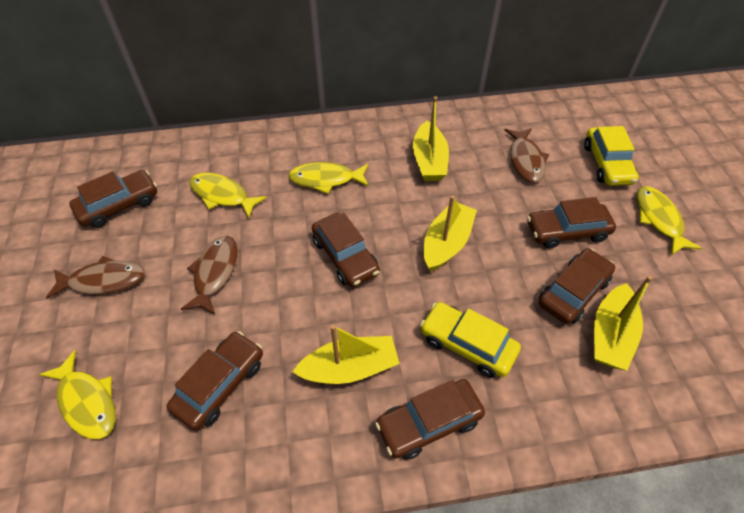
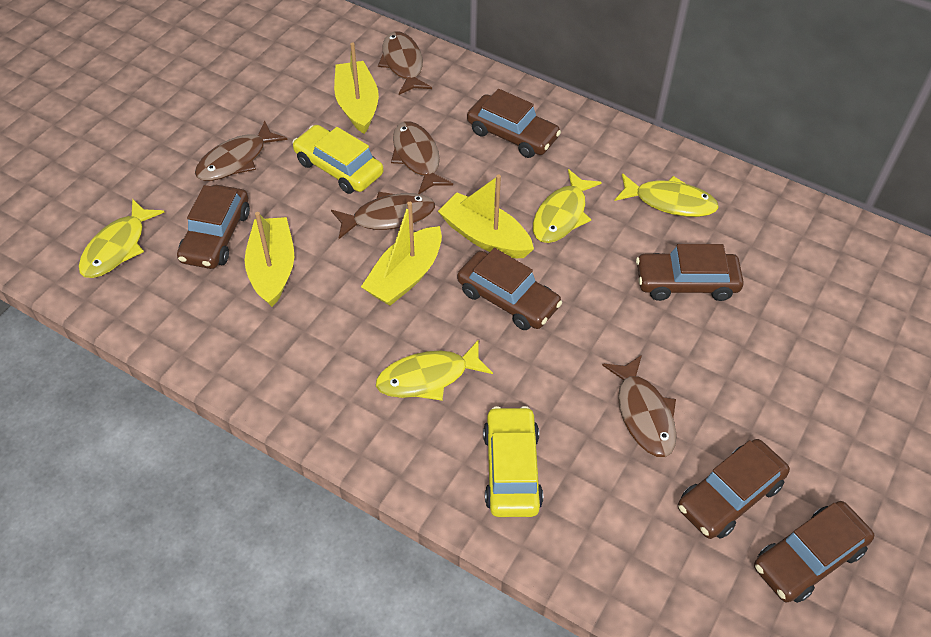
brown fish: [46,256,145,299] [181,236,237,314] [505,128,549,183] = 3 -> [195,121,287,181] [331,191,435,239] [378,31,432,95] [391,121,453,194] [602,355,677,457] = 5

